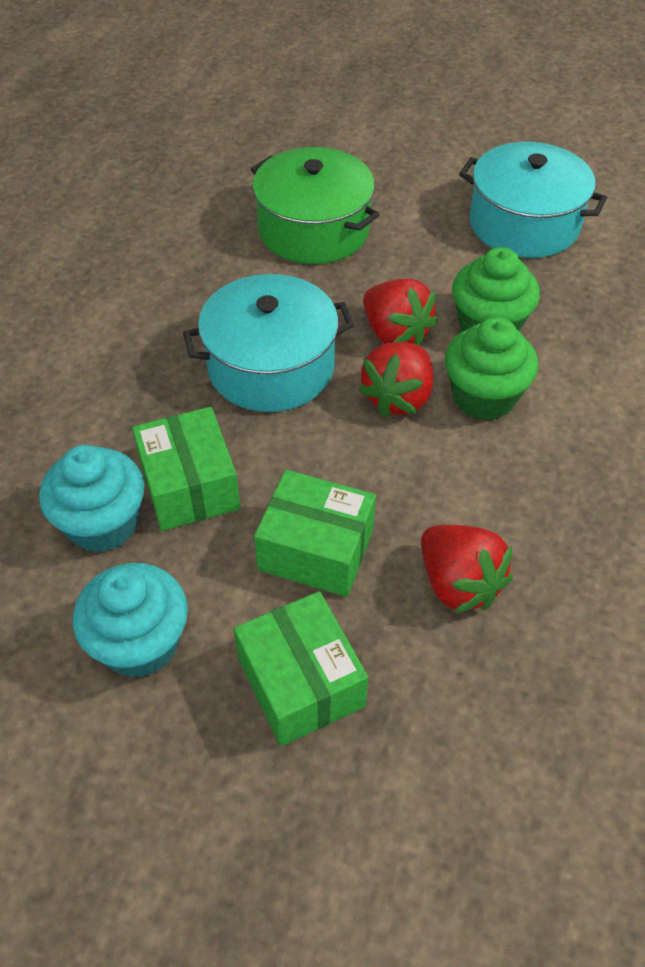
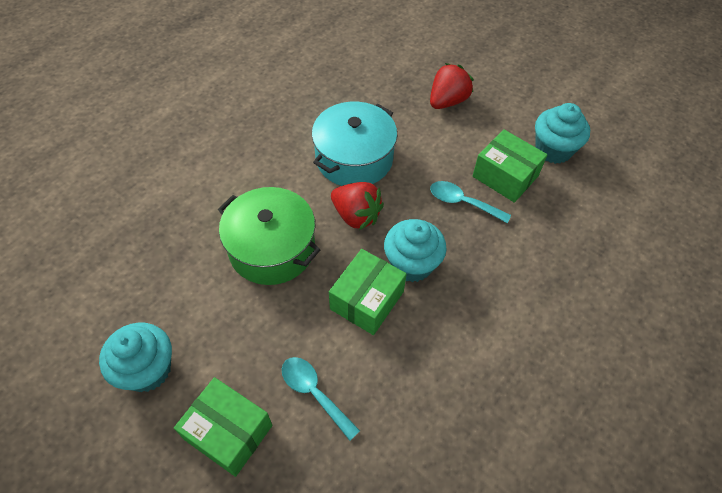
green cupcake: [445,317,538,420] [452,247,540,332] = 2 -> none = 0
red strawberry: [358,342,434,417] [363,279,438,345] [421,525,513,614] = 3 -> [331,182,384,230] [430,63,474,109] = 2
turquoise cupcake: [39,445,144,553] [73,563,188,678] = 2 -> [99,322,172,392] [384,219,447,282] [535,103,590,164] = 3
turquoise pot: [183,274,354,412] [459,142,607,258] = 2 -> [312,102,397,186] = 1
turquoise spoon: none = 0 -> [282,357,360,441] [430,181,511,223] = 2

